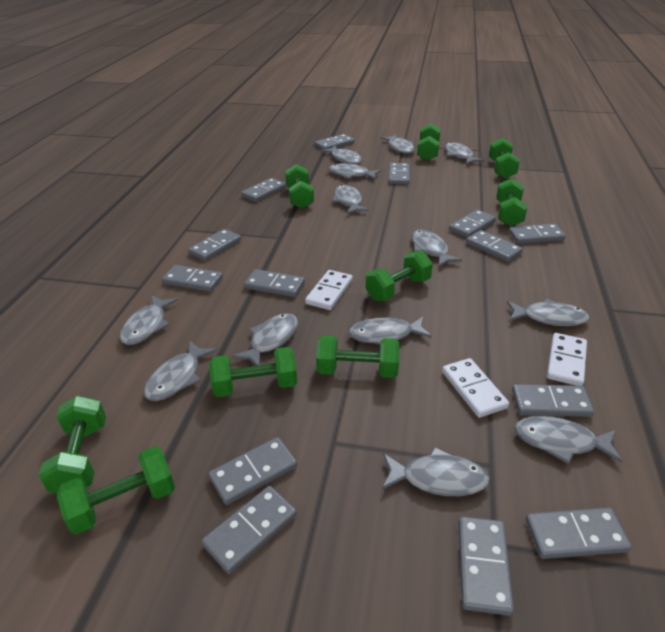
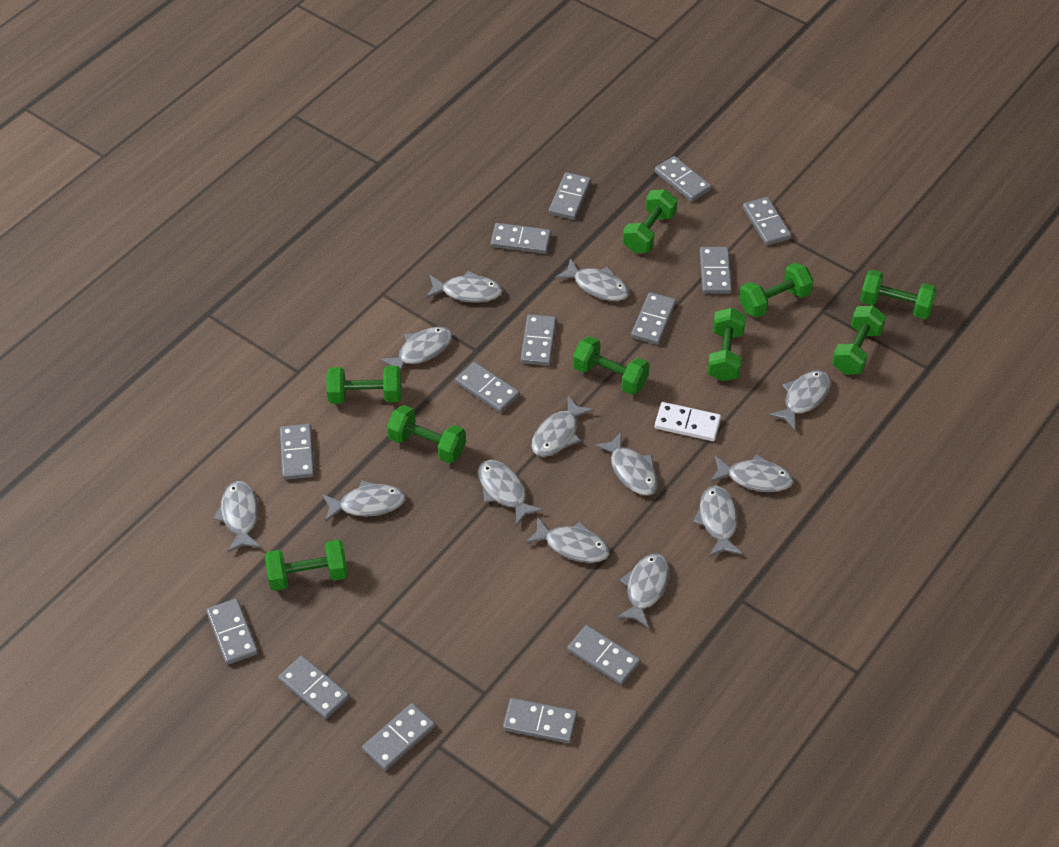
white domino: [305,270,353,310] [442,358,509,418] [547,333,587,386] = 3 -> [655,402,721,441] = 1

